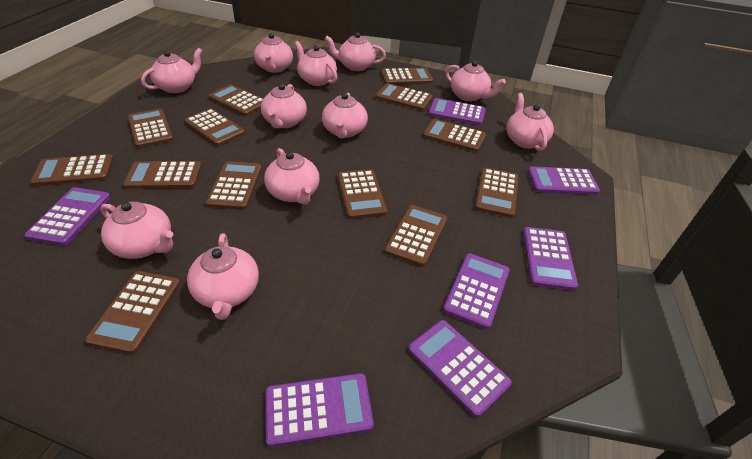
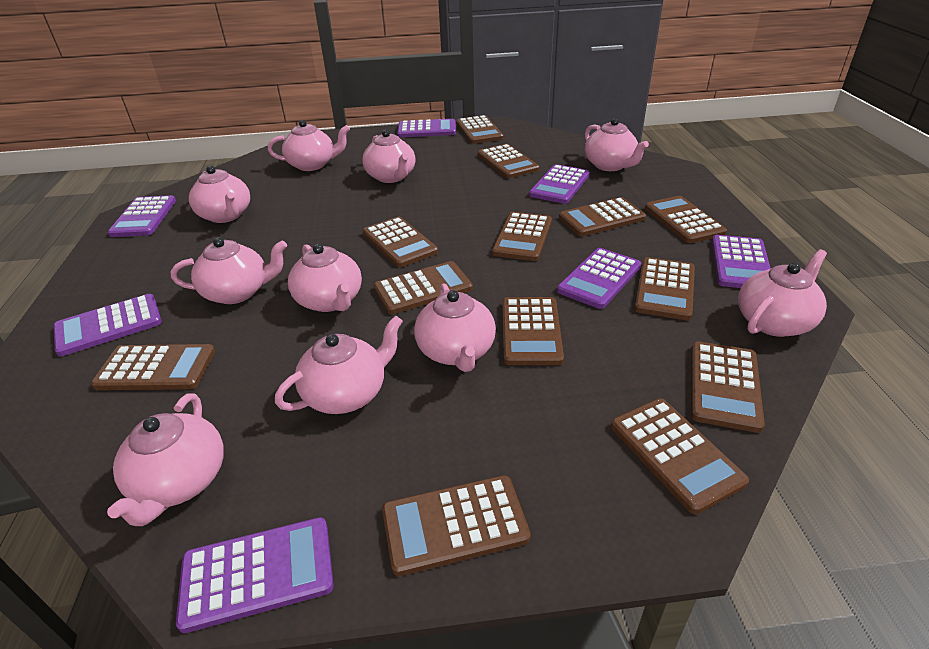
pink teapot: [100,202,173,259] [141,48,202,93] [187,234,259,320] [254,33,293,73] [261,83,307,128] [264,148,320,205] [295,41,337,86] [322,93,368,139] [325,32,386,71] [445,61,506,101] [506,93,554,151] = 11 -> [107,393,224,526] [171,237,287,304] [189,166,250,223] [268,120,350,171] [275,315,403,414] [288,244,362,312] [362,130,415,183] [414,283,496,372] [585,118,649,171] [738,249,827,337] = 10

